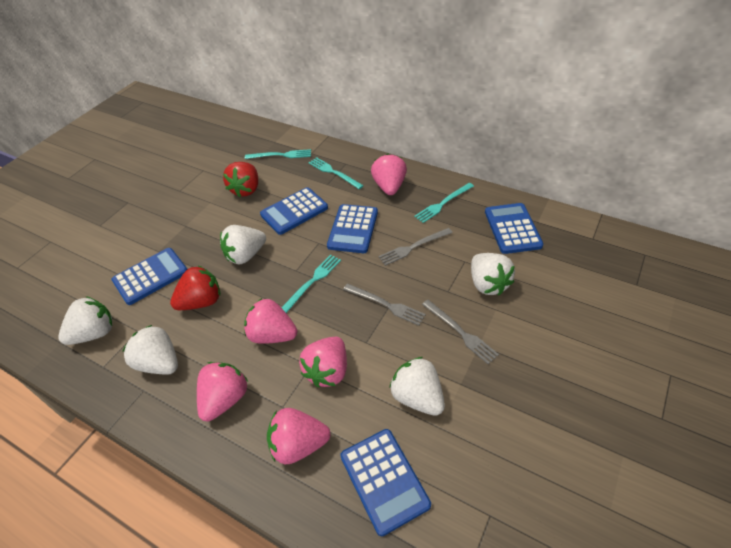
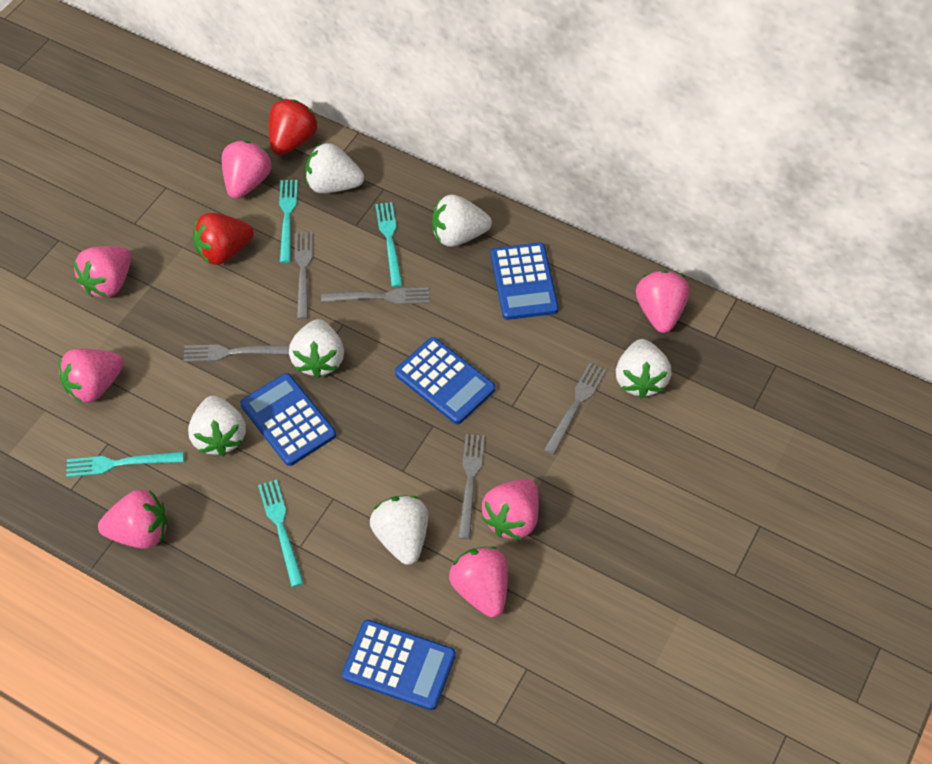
blue calculator: [111,248,187,305] [260,187,328,235] [327,204,378,253] [340,429,431,536] [485,203,543,254] = 5 -> [240,373,336,466] [342,620,456,710] [395,337,495,424] [491,243,559,320] = 4
grey fork: [343,283,426,326] [378,228,453,266] [422,300,499,364] = 3 -> [183,345,289,362] [295,232,313,319] [321,288,429,304] [458,434,485,539] [544,363,606,455] = 5
pink strawberry: [197,362,248,422] [244,298,297,344] [267,408,330,464] [299,337,347,387] [371,154,407,195] = 5 -> [59,349,124,403] [74,246,131,298] [98,490,168,549] [222,141,271,199] [449,546,508,617] [481,479,539,540] [636,271,690,333] = 7
white strawberry: [58,296,112,345] [122,325,178,374] [220,225,266,264] [389,357,445,416] [471,253,515,295] = 5 -> [188,396,246,456] [289,319,344,378] [305,143,364,193] [370,495,428,565] [432,194,492,247] [616,339,672,399] = 6

